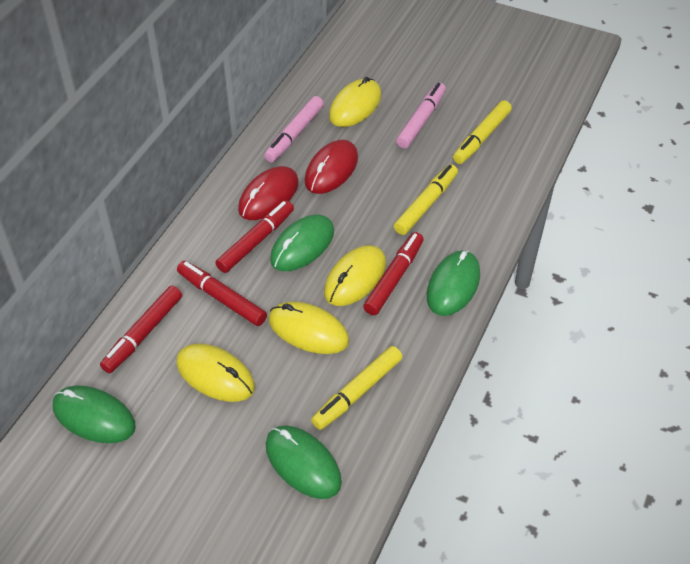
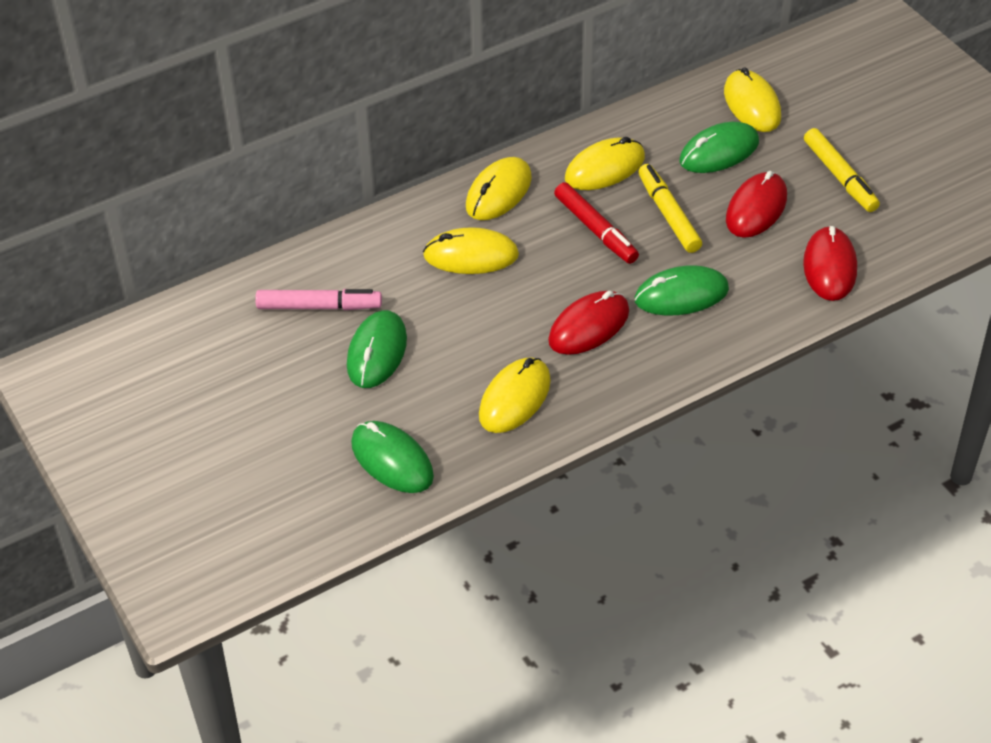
pink marker: [264,96,324,162] [396,83,446,149] = 2 -> [255,289,382,310] = 1
red marker: [100,286,182,373] [177,261,267,326] [215,200,294,273] [363,232,424,315] = 4 -> [554,182,639,264] = 1
red mouse: [238,166,299,220] [305,140,358,194] = 2 -> [548,291,629,355] [726,171,787,238] [803,226,857,301] = 3
yellow marker: [311,346,402,430] [394,164,458,235] [453,100,512,164] = 3 -> [638,164,702,253] [804,128,880,212] = 2
yellow mouse: [176,344,255,402] [269,301,349,354] [324,245,386,306] [329,77,381,127] = 4 -> [423,227,519,274] [466,157,532,220] [479,357,551,433] [565,137,645,190] [724,67,781,132] = 5

